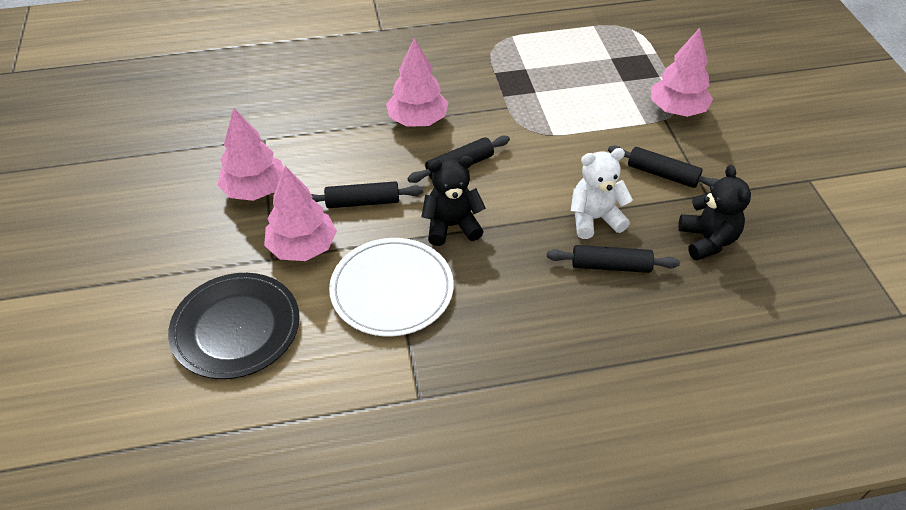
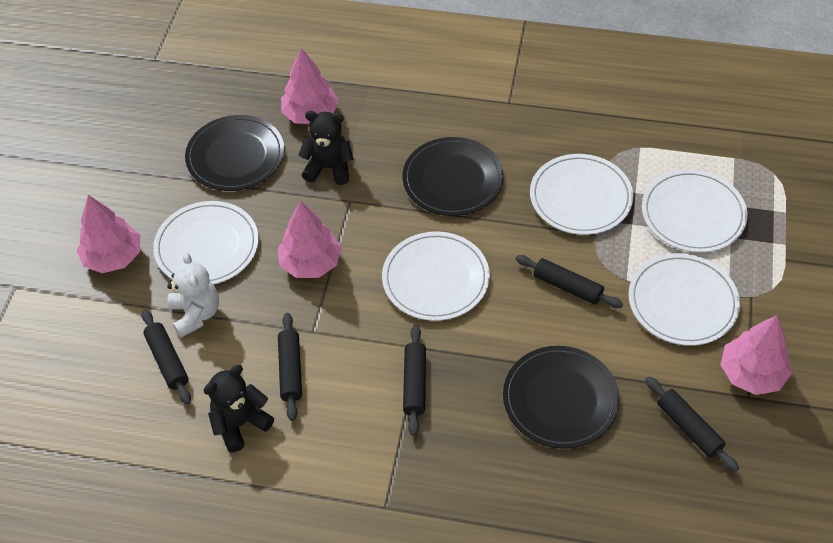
black plate: [168,273,300,379] = 1 -> [185,115,284,191] [402,137,504,216] [503,346,620,449] = 3
black rolling pin: [311,181,423,208] [407,136,510,183] [547,245,680,273] [608,146,719,188] = 4 -> [142,309,191,404] [278,313,302,421] [403,325,426,436] [516,255,623,308] [646,376,739,472] = 5
white plate: [329,238,454,336] = 1 -> [153,201,259,285] [382,231,490,321] [530,154,633,235] [628,253,740,346] [642,169,748,252] = 5

